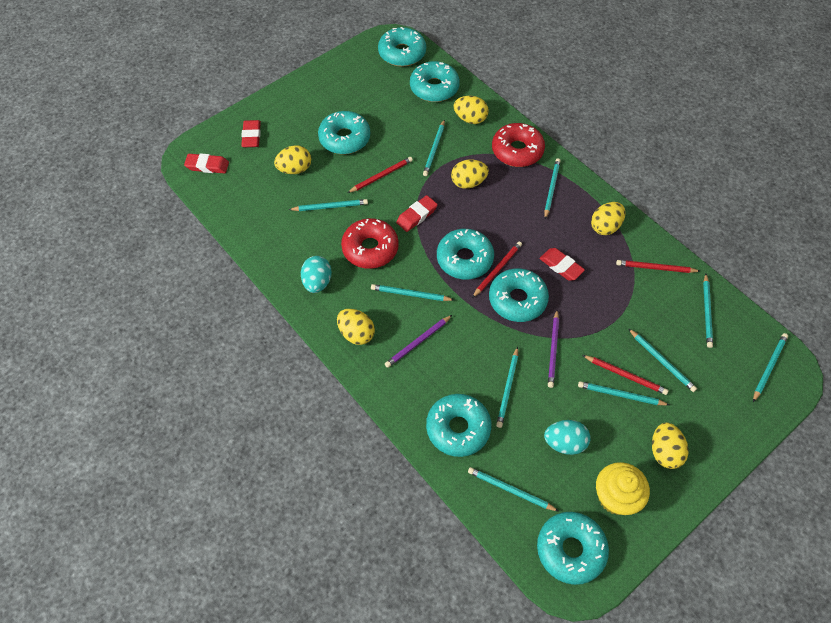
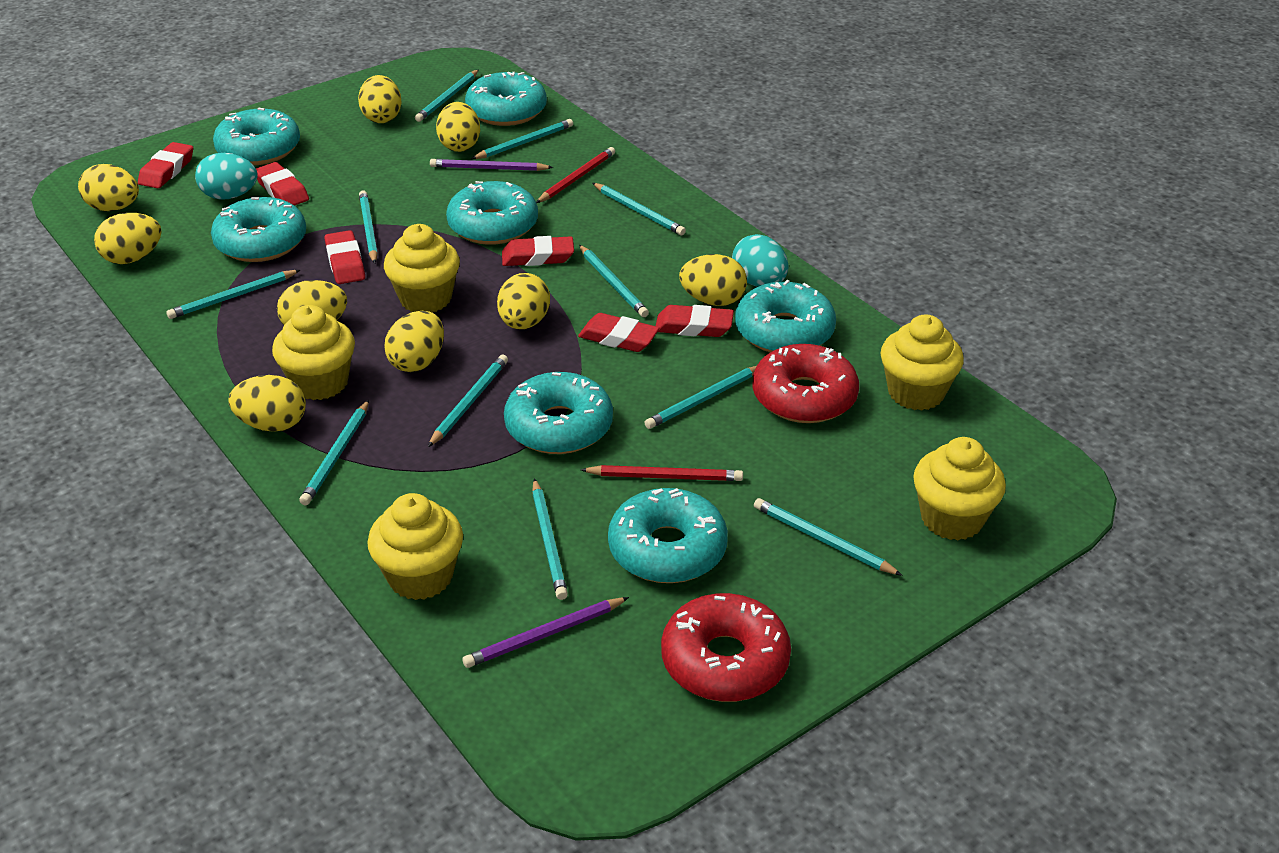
red eraser: [184,153,229,173] [241,120,261,147] [396,195,438,232] [539,248,585,281] = 4 -> [138,142,193,188] [256,162,309,206] [325,230,365,284] [502,236,574,266] [578,313,659,352] [656,305,734,337] = 6
red pencil: [347,157,413,193] [472,241,522,298] [582,355,669,395] [616,260,700,273] = 4 -> [536,147,615,203] [581,465,743,481] = 2
turquoise pencil: [288,199,368,211] [371,284,454,301] [423,119,445,176] [468,467,558,511] [496,347,518,428] [544,158,561,219] [578,381,669,405] [628,328,697,392] [703,274,713,348] [753,333,788,402] = 10 -> [166,270,300,319] [299,400,369,505] [359,190,378,264] [415,70,479,122] [428,355,508,447] [471,119,573,159] [532,478,568,600] [579,245,649,317] [592,183,686,235] [644,366,756,429] [754,498,903,576] = 11
yellow cupcake: [596,462,650,515] = 1 -> [272,305,355,400] [367,493,463,600] [384,224,460,312] [881,314,964,411] [913,437,1006,540] = 5
yellow egg: [274,145,311,174] [337,309,375,345] [451,159,489,189] [453,96,489,124] [591,202,626,235] [652,423,689,469] = 6 -> [78,164,139,211] [94,213,162,264] [228,375,306,432] [277,280,347,325] [358,75,402,123] [384,311,444,372] [436,102,480,152] [497,273,550,329] [679,254,747,306] = 9

